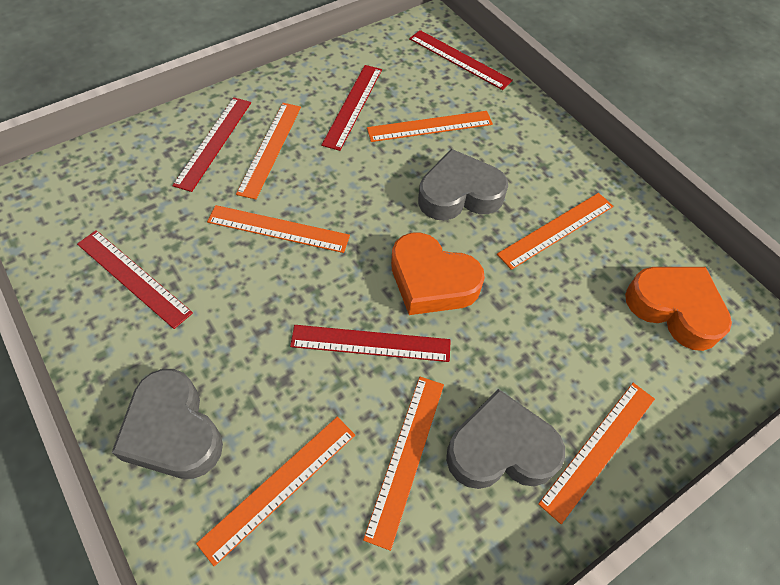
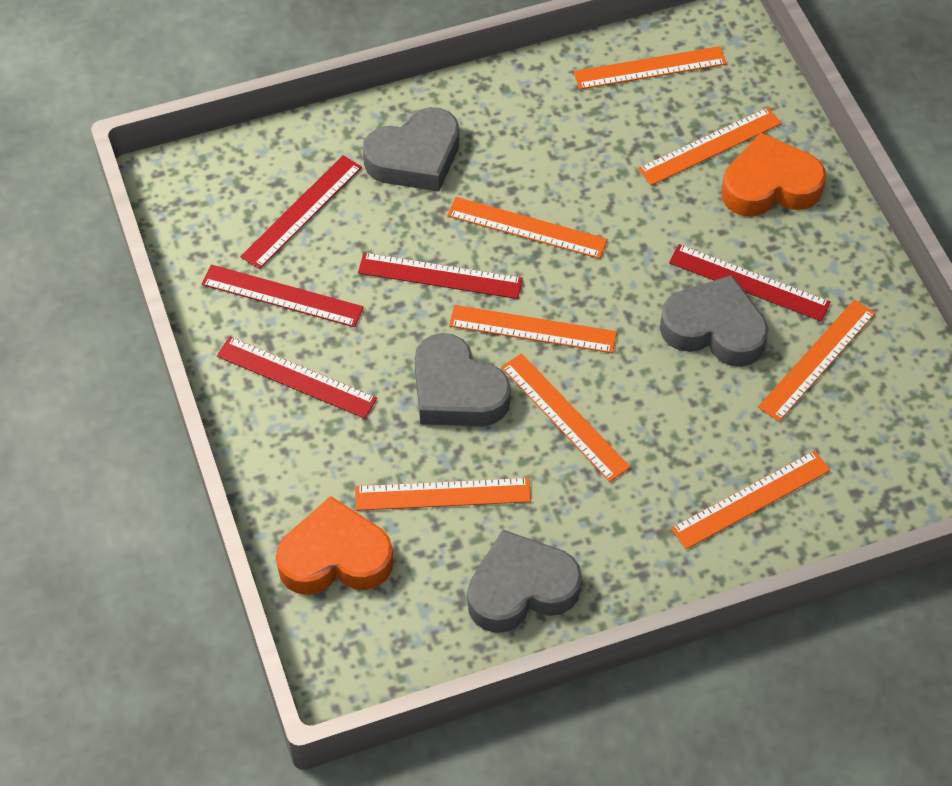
grey heart: [112,369,223,479] [418,149,508,220] [446,389,565,489] = 3 -> [363,107,459,192] [415,333,511,426] [467,530,582,633] [660,275,768,367] = 4
orange ruler: [196,417,355,566] [207,205,350,253] [236,103,301,199] [363,377,444,551] [367,111,493,142] [497,193,614,270] [538,383,655,524] = 7 -> [355,478,531,511] [447,197,607,259] [449,305,617,353] [501,353,630,482] [574,46,727,90] [638,107,782,186] [671,450,830,549] [758,300,876,422] = 8

